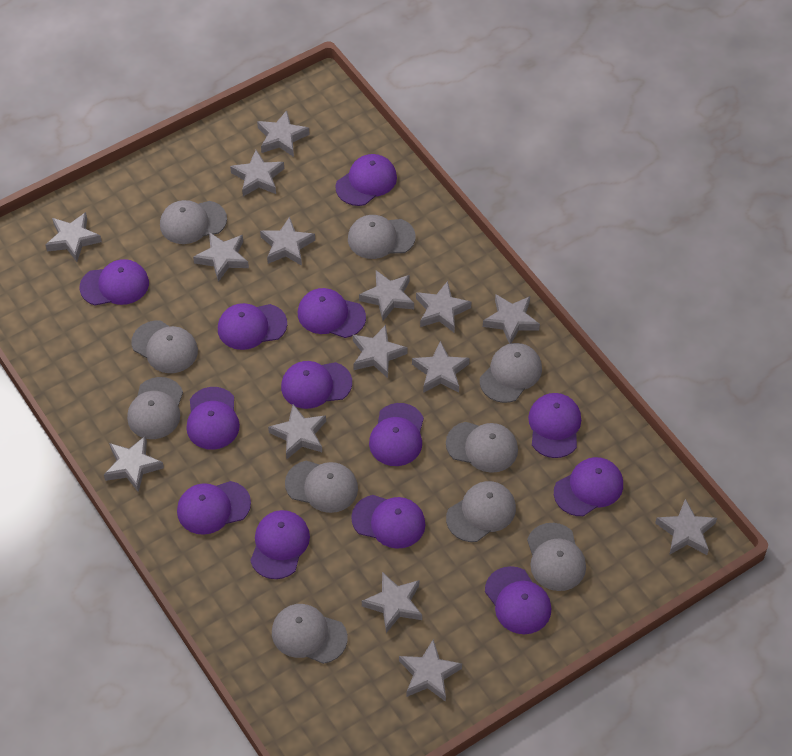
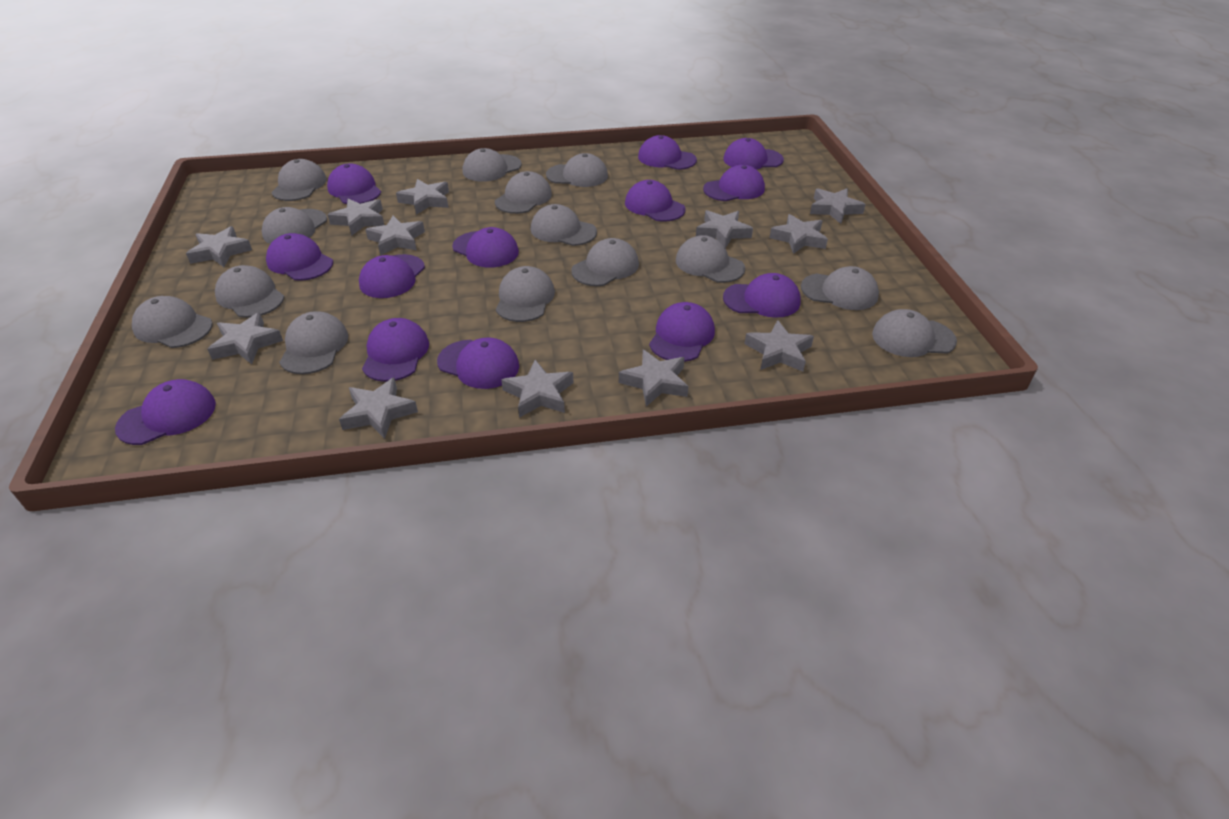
grey cap: [127,377,183,439] [132,320,198,373] [160,200,227,244] [272,604,348,664] [285,461,358,513] [348,215,416,259] [446,422,518,473] [446,481,516,542] [480,343,542,403] [527,523,586,591] = 10 -> [132,296,213,348] [215,265,284,318] [262,207,327,244] [271,159,327,201] [279,311,348,374] [463,148,522,182] [495,171,552,214] [496,266,555,322] [531,204,597,246] [546,153,608,187] [571,238,639,286] [676,235,745,283] [801,266,879,310] [872,309,957,357] = 14
grey star: [46,212,102,262] [104,436,164,492] [193,232,249,282] [230,150,284,197] [257,110,310,157] [260,216,315,266] [268,404,326,459] [353,325,408,378] [359,270,414,321] [362,572,422,633] [399,639,462,702] [412,341,470,393] [416,281,472,333] [483,294,540,344] [655,499,717,555] = 15 -> [186,226,252,267] [208,312,283,364] [328,199,384,236] [339,378,418,439] [365,216,425,255] [396,179,449,215] [501,360,574,418] [619,349,688,407] [696,210,753,248] [745,320,814,372] [769,214,828,254] [810,188,866,224] = 12

